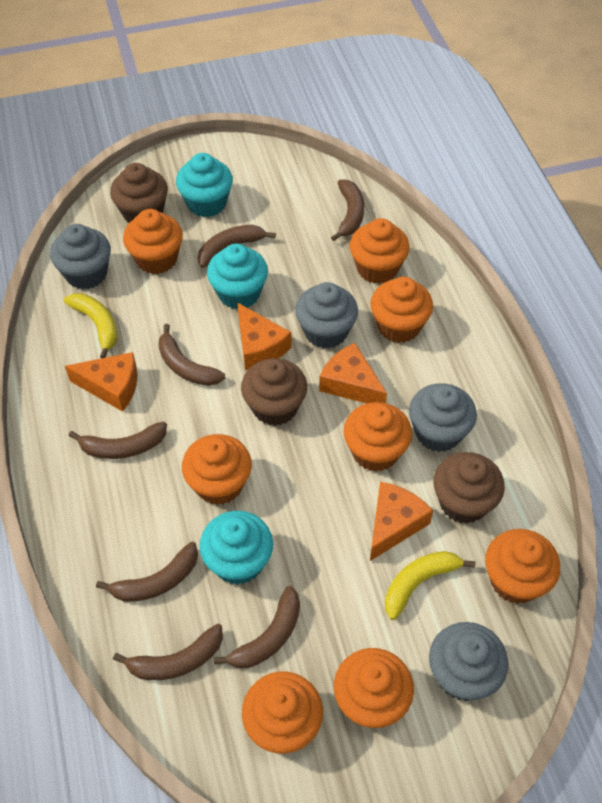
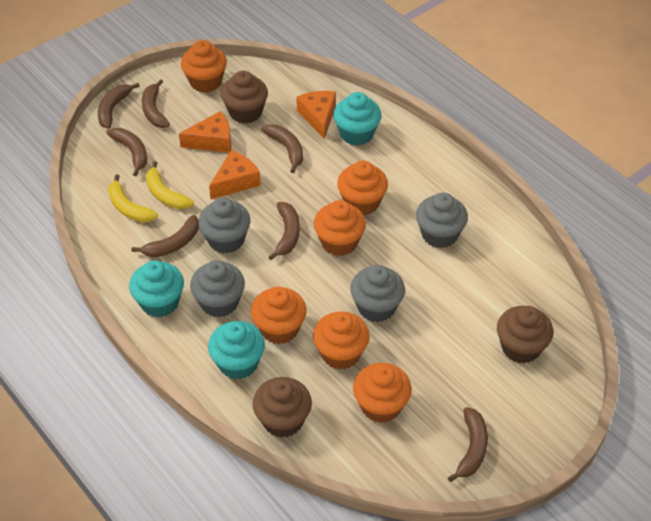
orange cheese: [65,352,138,412] [237,302,292,370] [319,343,387,403] [370,482,433,561] = 4 -> [179,111,232,153] [209,150,261,199] [296,91,336,140] = 3
orange cupcake: [123,209,183,274] [182,434,252,505] [242,671,323,754] [334,648,414,728] [343,402,412,472] [350,218,410,284] [370,277,433,343] [485,529,560,604] = 8 -> [181,40,227,93] [251,287,306,344] [313,312,370,370] [314,200,366,256] [337,161,388,215] [353,363,412,423] = 6

